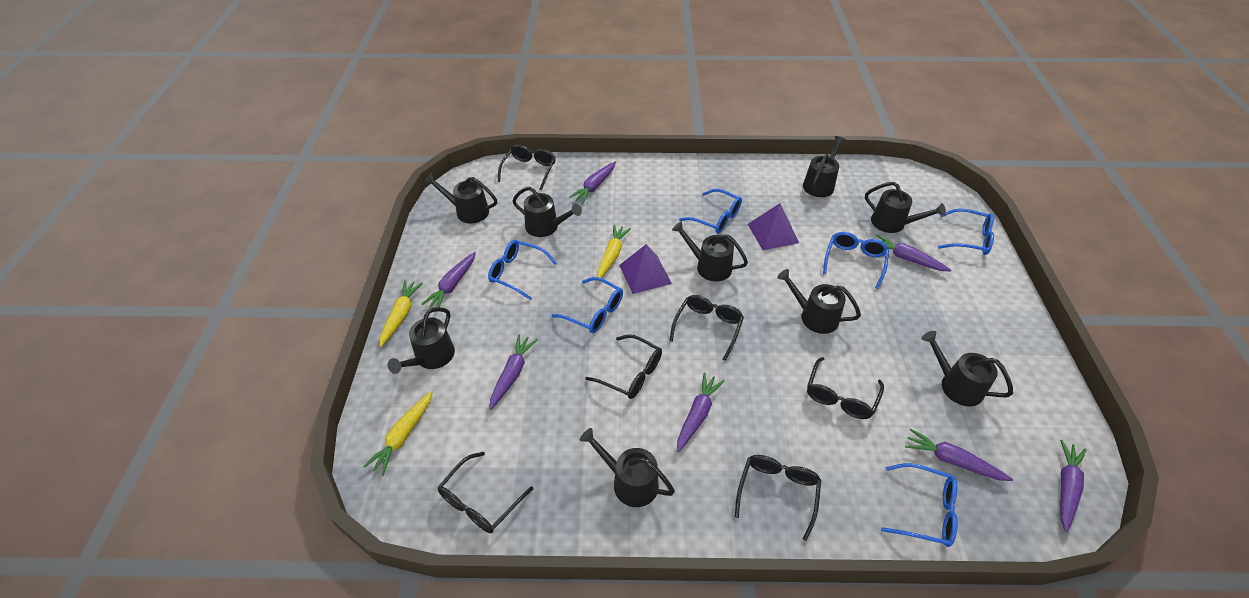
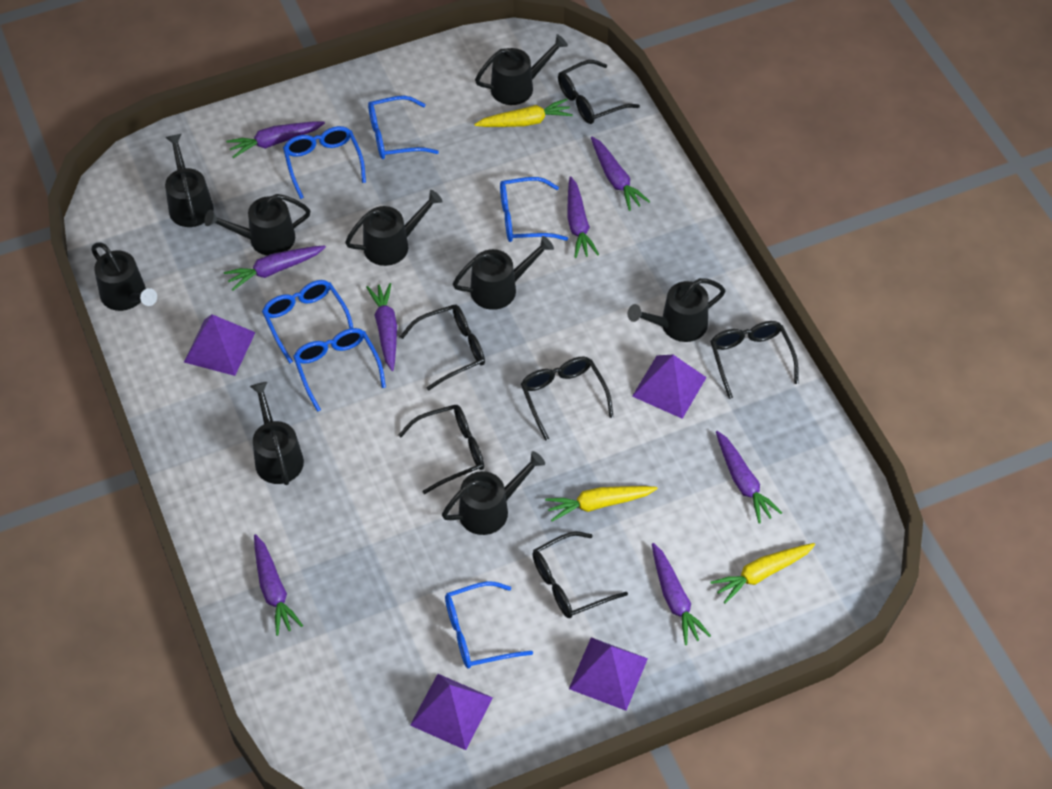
purple carrot: [422,252,476,308] [489,334,538,410] [569,162,616,203] [677,373,724,452] [876,234,951,272] [905,428,1013,481] [1060,440,1087,533] = 7 -> [224,245,326,290] [226,121,325,158] [254,534,303,636] [366,283,397,371] [567,176,599,258] [591,137,650,211] [652,543,711,645] [716,431,782,523] = 8
purple pyramid: [619,244,672,294] [748,203,799,250] = 2 -> [184,315,256,376] [410,674,493,750] [569,637,648,711] [632,354,707,419] = 4

